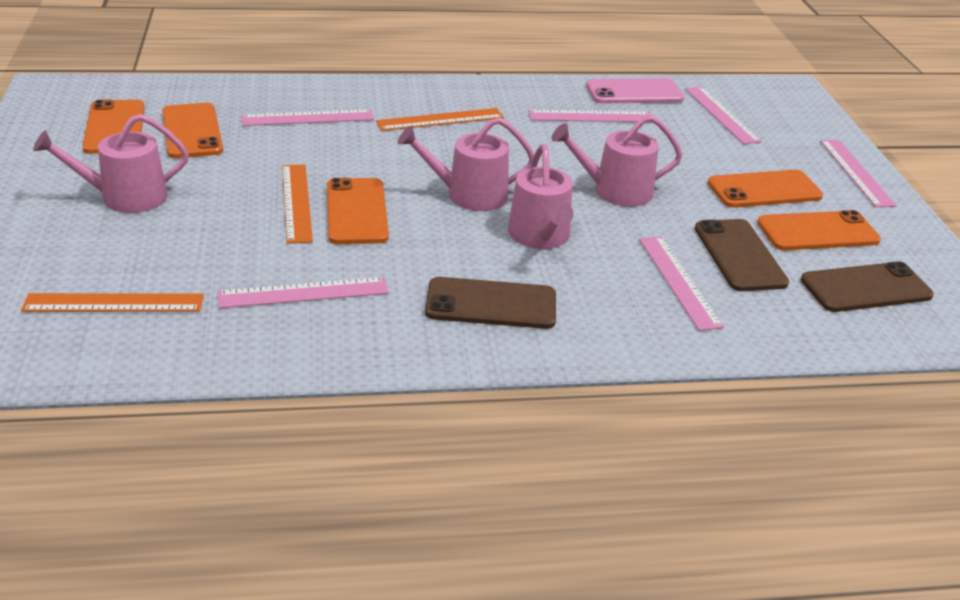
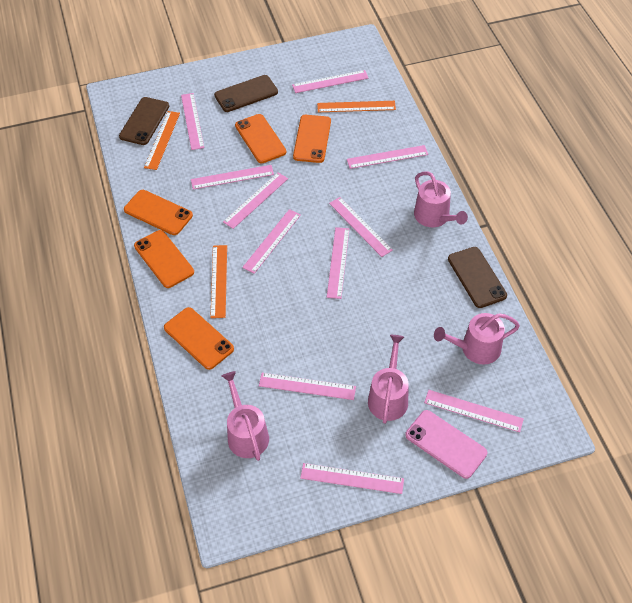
pink ruler: [218,277,389,308] [241,109,374,126] [528,110,651,122] [639,236,724,331] [685,87,762,144] [820,140,897,207] = 6 -> [181,93,204,150] [191,165,274,189] [223,172,288,229] [242,209,301,274] [259,373,356,400] [292,70,369,93] [300,463,404,494] [327,227,349,299] [329,197,393,257] [347,145,428,169] [424,390,524,432] = 11

